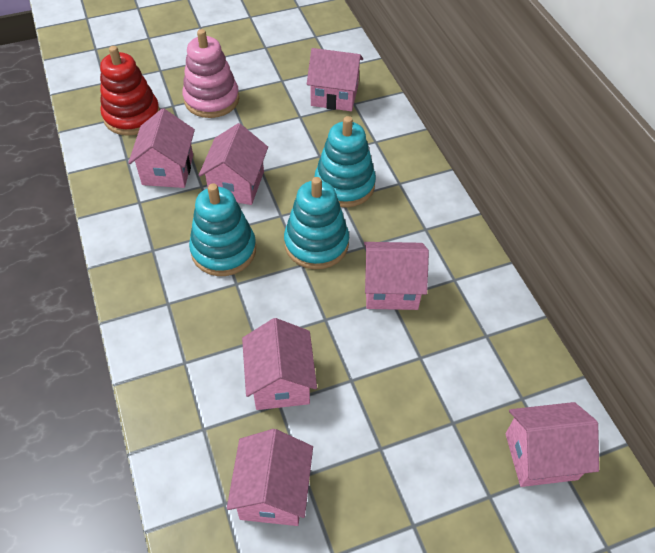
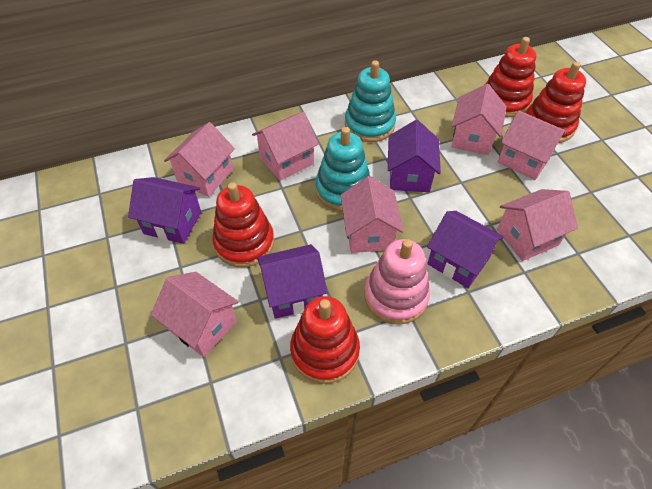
purple house: none = 0 -> [128,177,201,244] [257,244,328,319] [388,120,441,192] [427,211,504,288] = 4
red stacking toy: [100,46,160,135] = 1 -> [212,182,274,267] [290,296,360,384] [485,37,536,117] [526,62,586,143] = 4
turquoise stacking toy: [189,184,256,276] [284,177,349,269] [314,116,376,208] = 3 -> [315,127,370,211] [345,61,396,142] = 2

